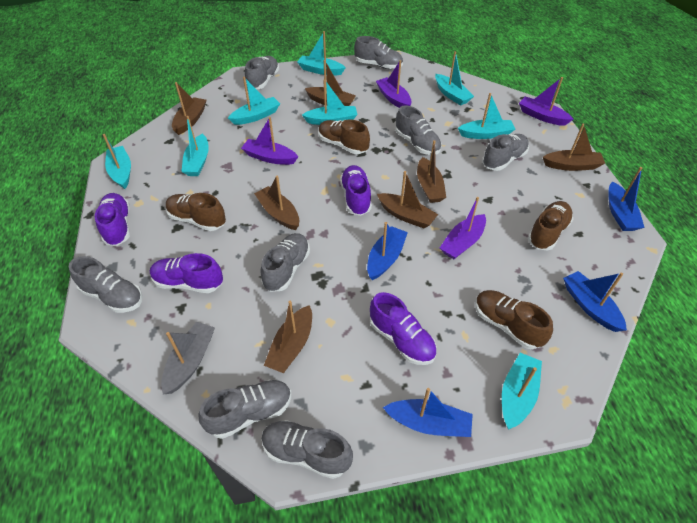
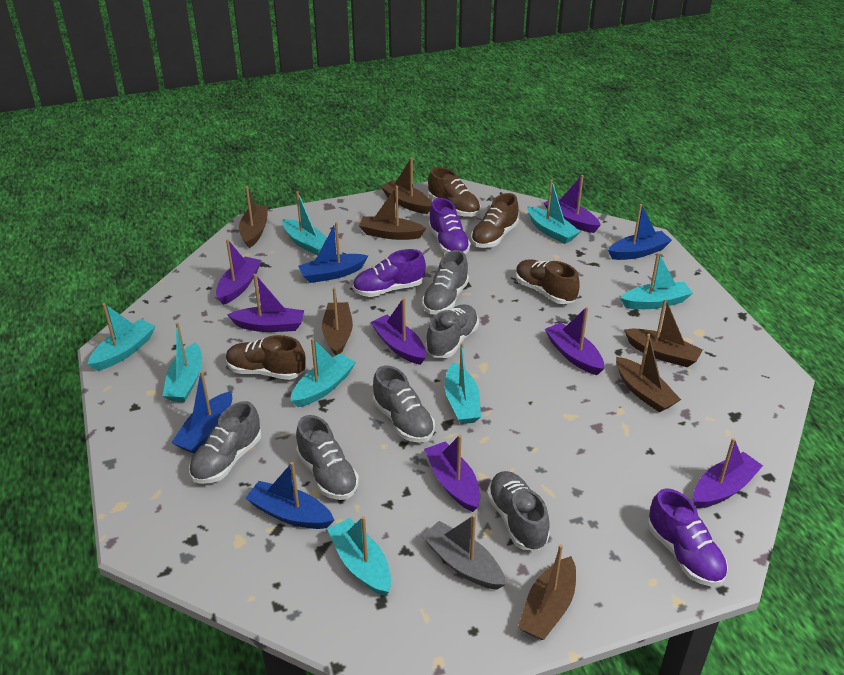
grey shoe: [69,256,142,313] [199,380,291,439] [245,56,279,89] [261,233,310,292] [261,420,353,479] [354,36,403,69] [395,105,442,155] [482,134,529,171] = 8 -> [189,401,261,484] [296,415,359,500] [373,365,435,443] [422,250,469,315] [425,304,479,358] [487,471,550,551] = 6
purple boat: [241,117,298,165] [376,60,412,108] [440,197,486,259] [519,77,573,126] = 4 -> [216,239,262,305] [227,274,304,332] [370,298,426,365] [424,435,480,512] [544,175,601,233] [545,307,604,375] [693,438,763,508] = 7
purple shoe: [95,193,130,246] [150,253,223,293] [340,165,372,216] [370,292,437,365] = 4 -> [353,249,426,297] [428,198,471,254] [648,488,728,586] = 3

